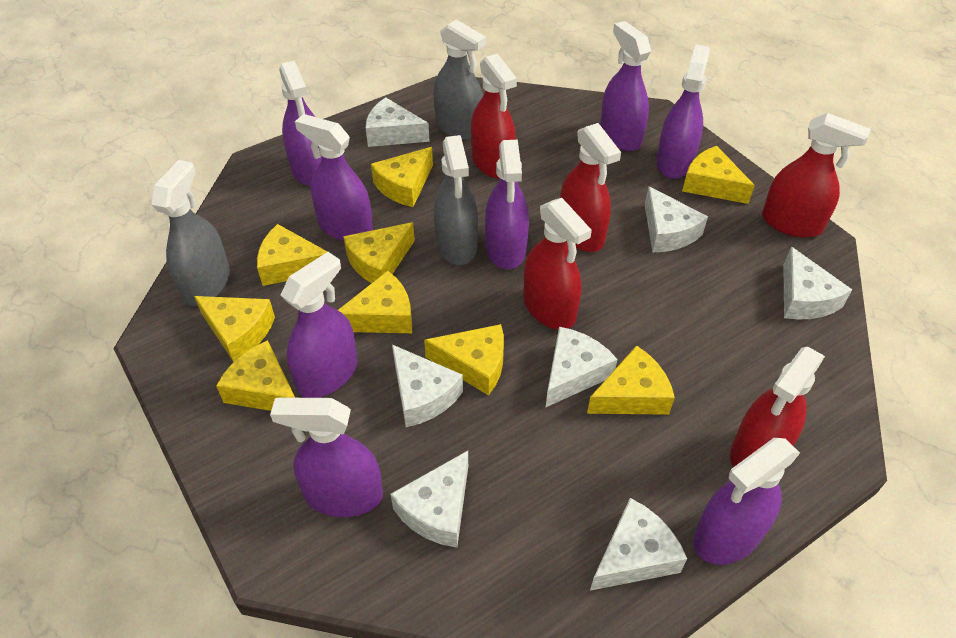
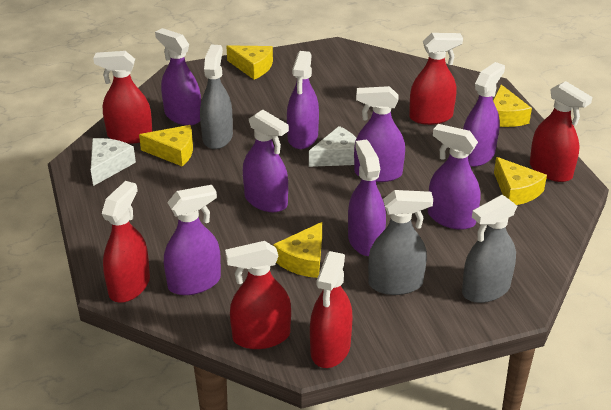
red spray bottle: [471,54,517,179] [523,198,592,330] [560,123,621,252] [730,347,825,467] [762,113,871,238] = 5 -> [93,51,152,144] [102,181,150,303] [225,241,291,349] [310,251,353,368] [409,33,463,125] [530,81,592,182] = 6
white cheese: [366,97,430,147] [390,451,468,548] [392,345,463,427] [546,327,618,407] [590,498,687,591] [645,186,708,252] [783,247,852,320] = 7 -> [91,138,136,186] [309,126,356,167] = 2
yellow cheese: [194,296,275,362] [216,340,295,411] [257,224,327,286] [338,271,412,333] [343,222,415,283] [371,147,433,207] [424,324,504,396] [587,345,675,415] [682,146,755,204] = 9 -> [139,125,193,167] [226,45,273,80] [273,222,322,278] [493,84,532,127] [494,157,547,205] = 5

